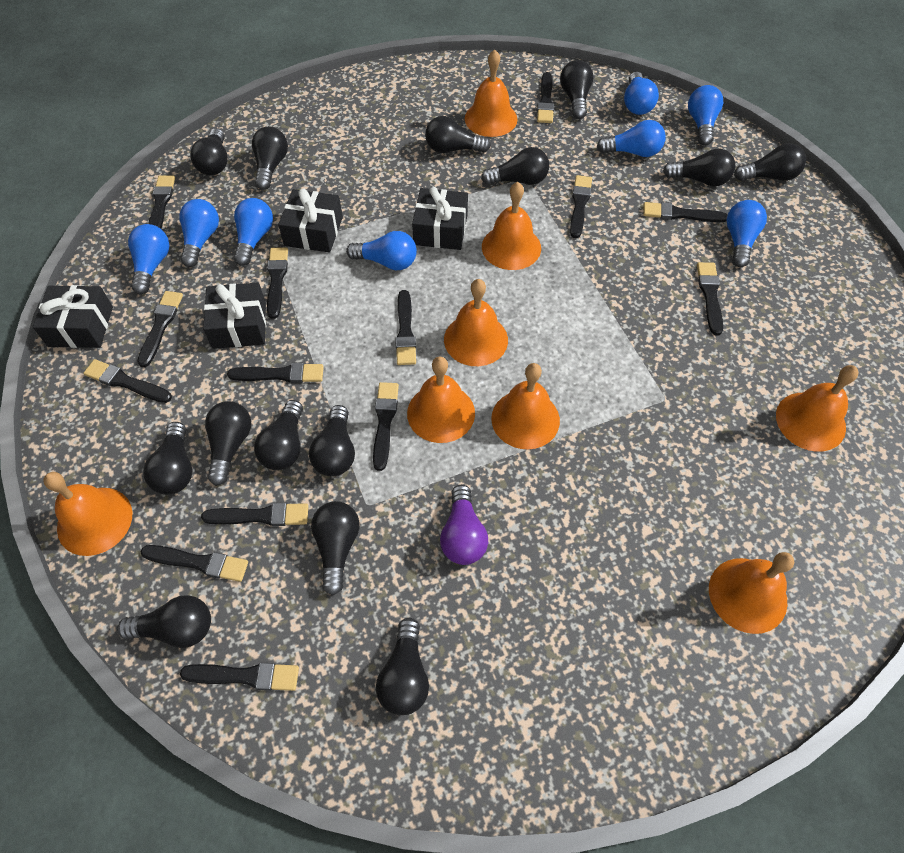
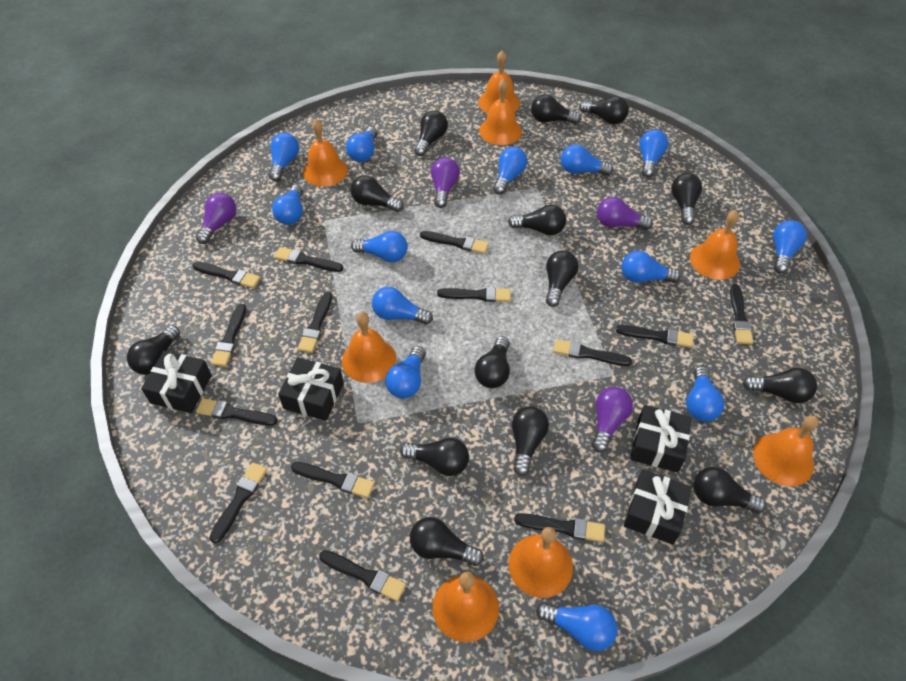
blue light bulb: [128,224,169,294] [179,199,219,267] [234,198,273,266] [346,231,417,270] [597,120,666,157] [624,72,659,115] [688,85,723,146] [727,200,767,267] = 8 -> [269,133,299,181] [272,185,303,225] [346,127,377,162] [351,231,408,262] [372,287,433,325] [385,346,426,399] [493,147,527,195] [536,602,618,651] [561,144,614,176] [621,251,681,283] [639,130,668,178] [686,366,724,422] [773,220,807,273] = 13
purple light bulb: [440,485,488,565] = 1 -> [196,193,236,244] [431,157,460,208] [592,387,633,453] [597,197,653,230] = 4

